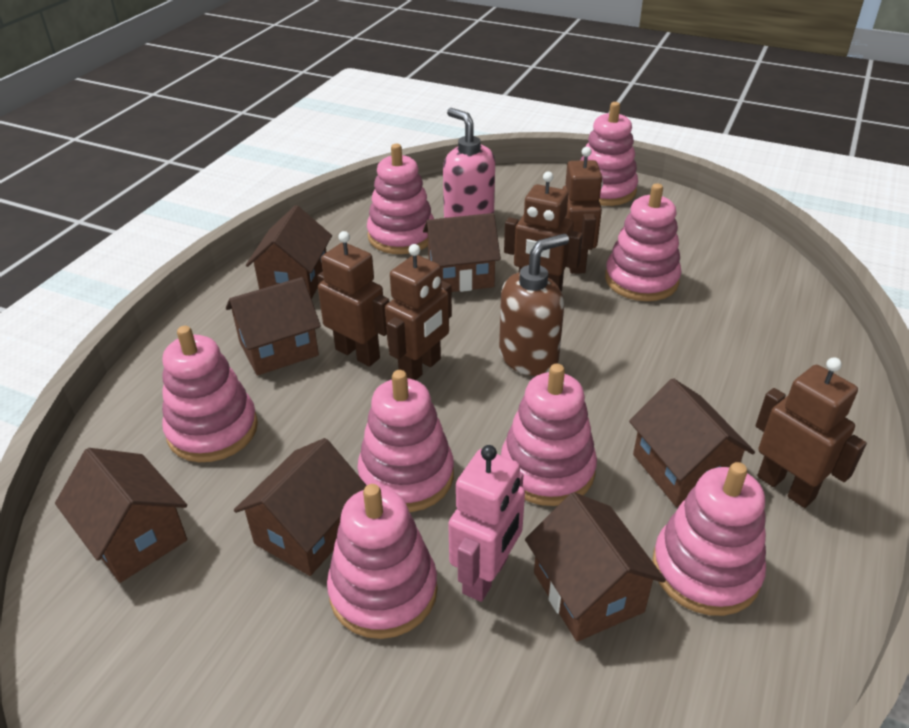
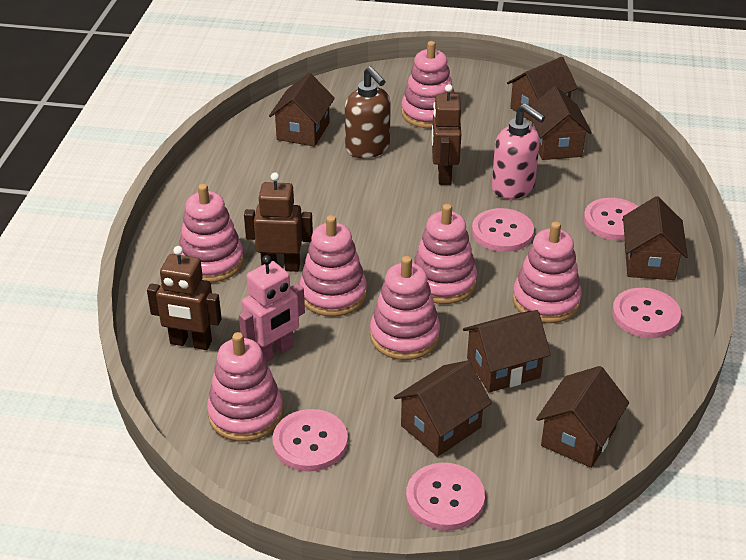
brown robot: [318,231,389,367] [385,244,452,380] [504,171,583,291] [562,147,603,274] [756,357,867,508] = 5 -> [147,246,222,350] [244,172,313,272] [432,84,461,185] = 3
pink button: none = 0 -> [272,409,348,472] [406,463,485,531] [472,208,534,252] [584,198,639,241] [612,288,681,338] = 5
pink stacking toy: [162,326,258,462] [327,484,438,639] [357,370,454,512] [367,144,434,254] [501,364,597,506] [580,102,638,206] [605,183,681,301] [652,462,766,616] = 8 -> [179,184,244,282] [207,332,283,442] [299,215,367,316] [370,256,440,360] [401,41,455,128] [413,204,477,304] [512,221,582,323] = 7

